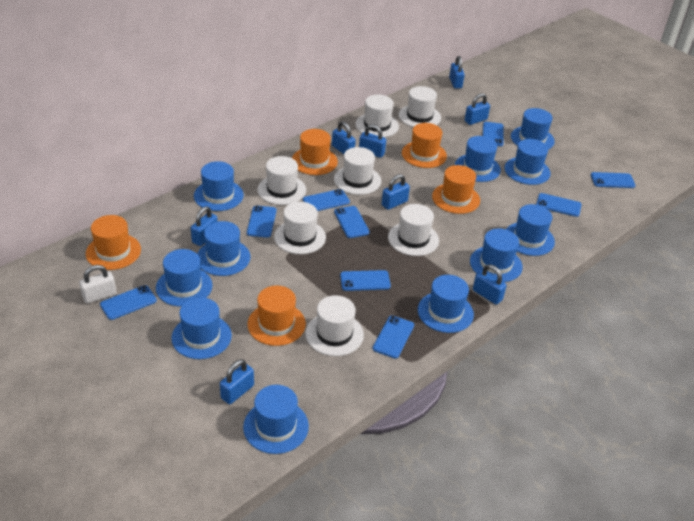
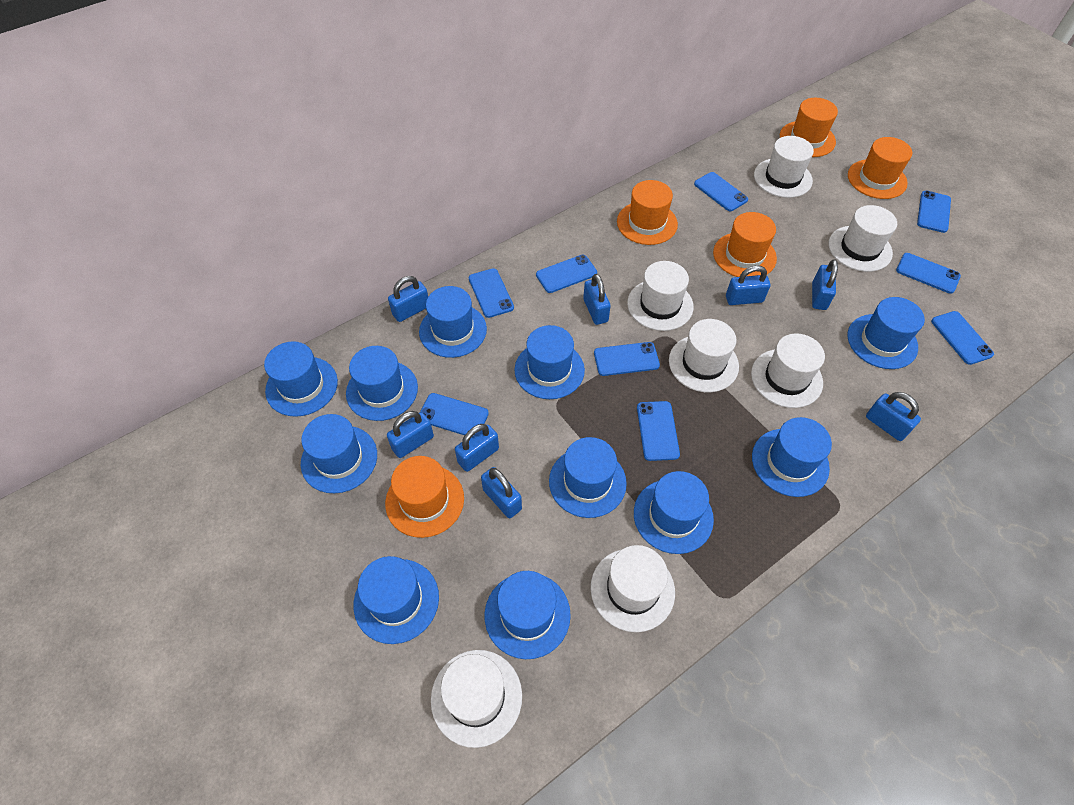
white padlock: [79,265,116,303] = 1 -> none = 0

